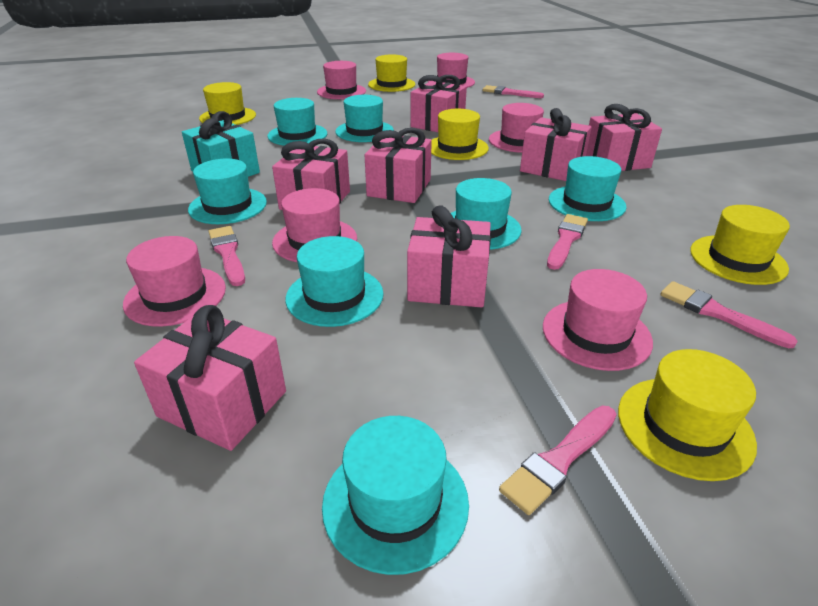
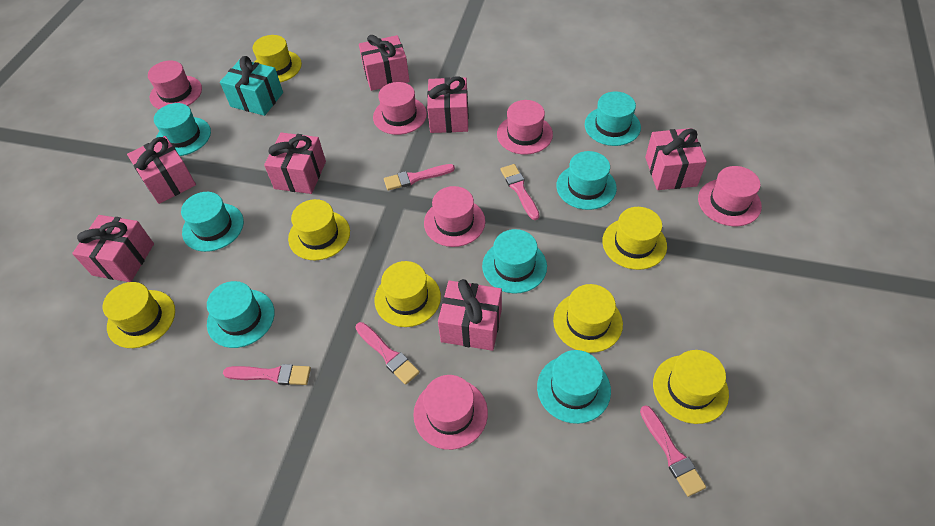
yellow hat: [199,82,256,125] [368,55,415,92] [431,109,489,160] [618,349,757,481] [691,205,790,285] = 5 -> [103,282,175,348] [253,35,302,83] [288,199,350,260] [375,261,441,327] [553,284,623,353] [602,207,667,270] [653,350,729,424] = 7

